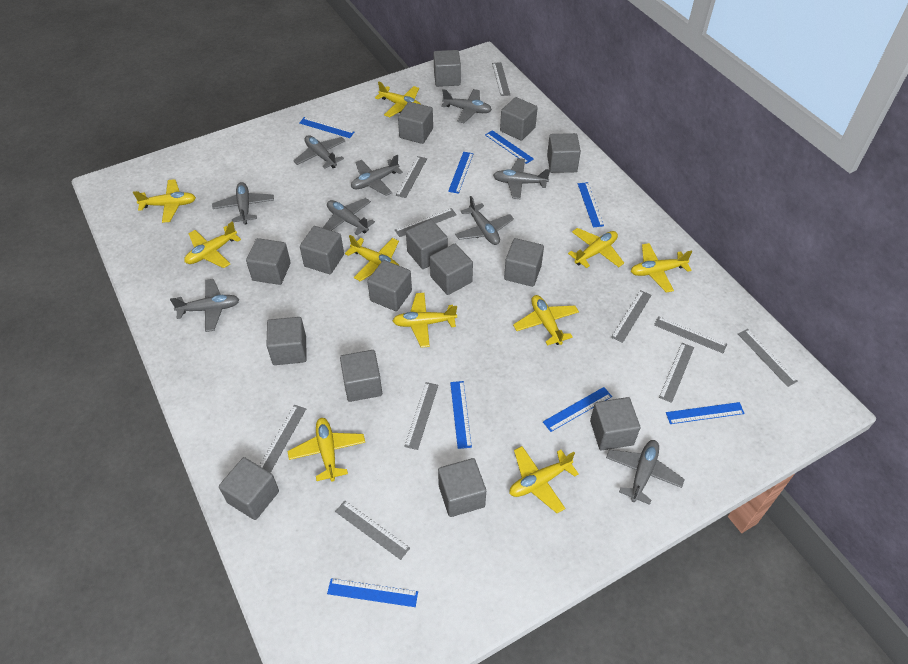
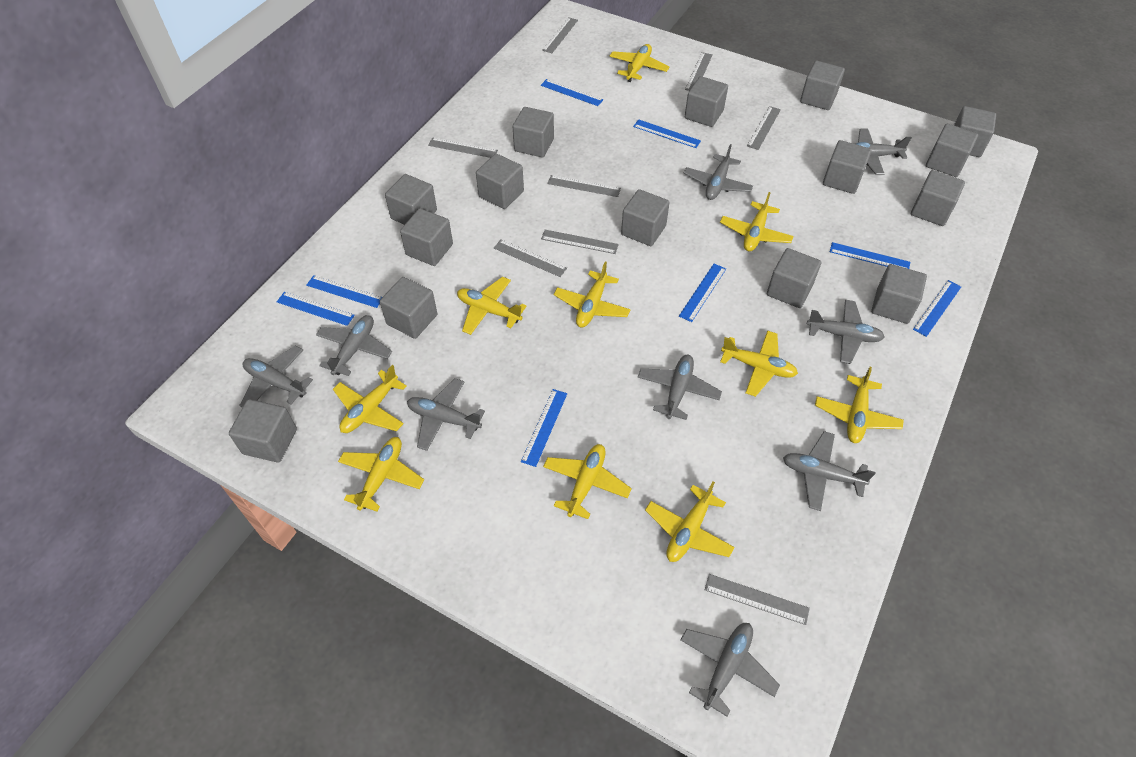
grey ruler: [259,405,306,473] [335,501,410,560] [395,208,457,237] [396,156,427,198] [404,382,438,450] [492,62,510,96] [611,290,652,343] [654,316,727,353] [659,343,694,403] [738,329,798,387] = 10 -> [428,137,498,158] [494,240,567,277] [541,230,619,254] [542,17,578,53] [547,175,621,197] [685,52,712,91] [705,574,810,625] [747,106,781,150] = 8

